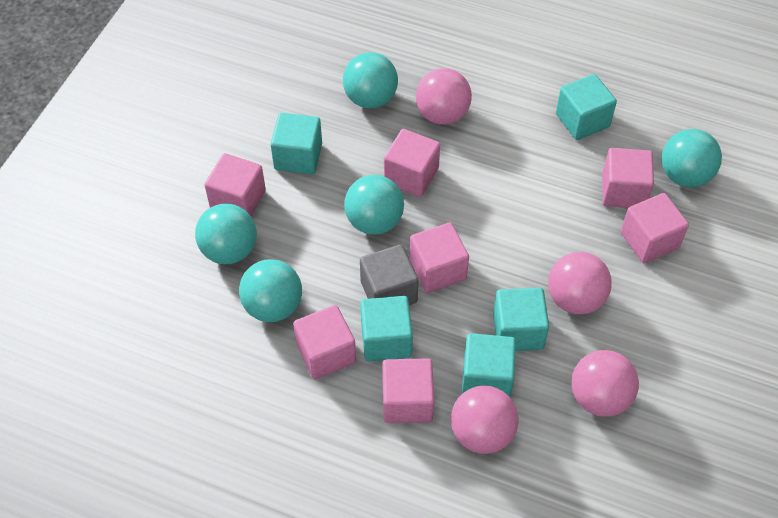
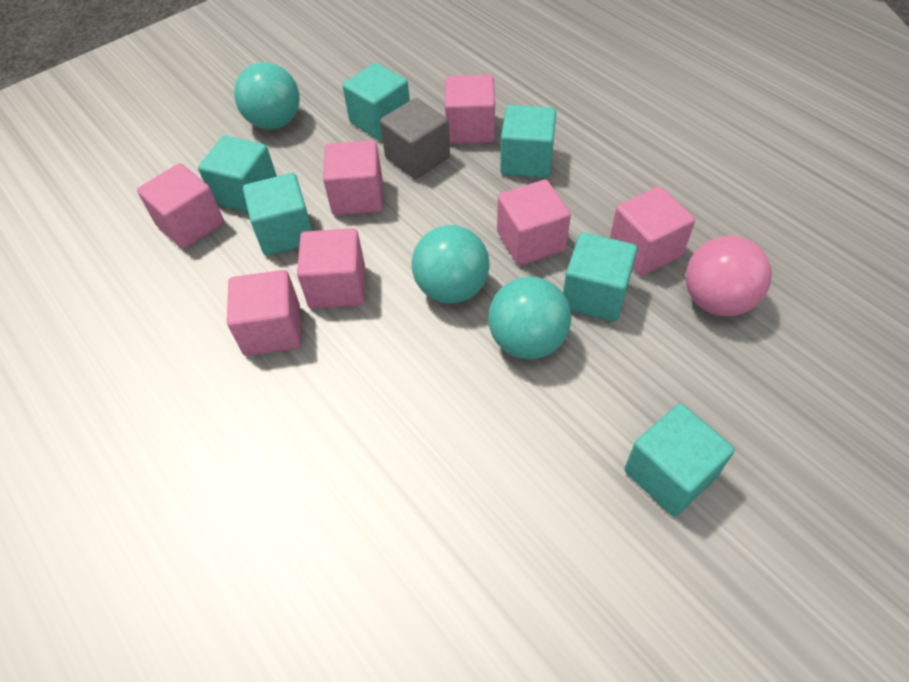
pink ball: [416,68,472,125] [451,385,519,454] [548,252,612,314] [571,350,639,417] = 4 -> [686,236,772,316] = 1
turquoise ball: [195,204,257,264] [239,259,302,322] [343,52,398,108] [344,175,404,235] [662,129,722,187] = 5 -> [234,62,300,129] [412,225,490,303] [488,276,571,359] = 3
turquoise cube: [271,113,322,174] [360,296,413,361] [462,333,516,397] [493,288,549,351] [556,74,617,140] = 5 -> [198,135,277,213] [243,173,313,256] [343,63,410,140] [500,105,556,178] [563,232,637,322] [625,404,735,516] = 6

